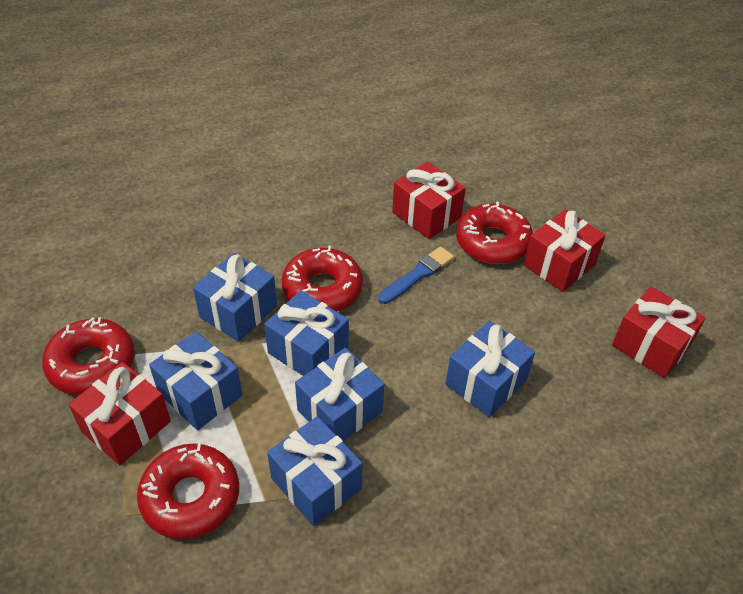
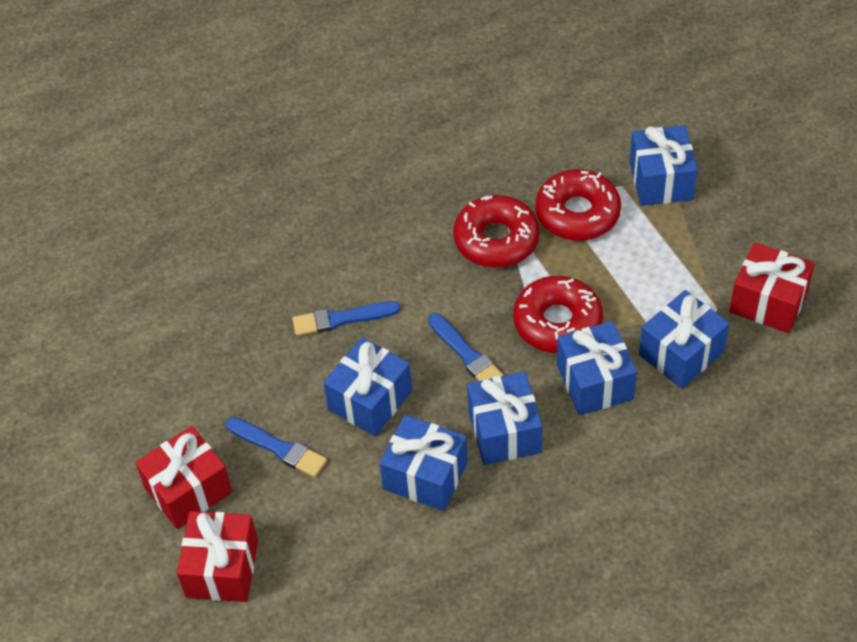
blue brush: [378,246,454,304] = 1 -> [226,417,327,478] [292,301,400,336] [428,313,504,381] = 3
red donut: [42,317,135,395] [137,443,239,539] [282,246,363,312] [456,201,533,264] = 4 -> [453,195,540,268] [513,276,603,353] [535,169,621,241] = 3
red gift: [68,362,171,465] [392,162,466,239] [524,209,606,292] [612,286,706,378] = 4 -> [135,426,233,529] [177,511,258,602] [729,242,815,333] = 3

